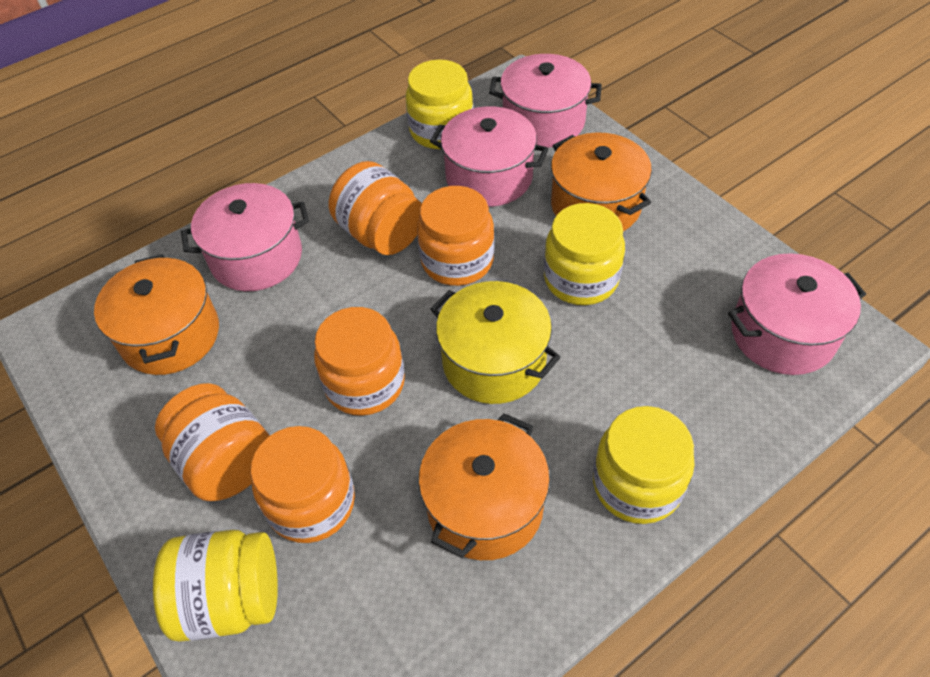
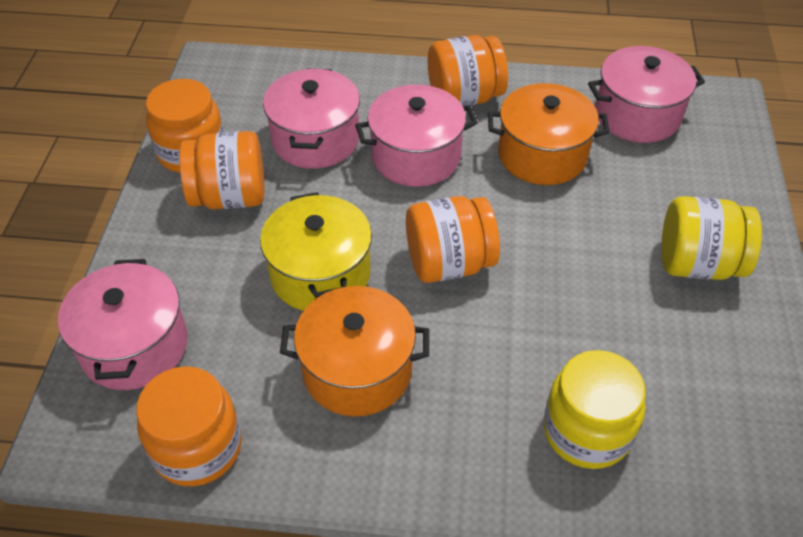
orange pot: [94,254,219,375] [419,413,550,560] [551,133,652,231] = 3 -> [280,286,429,417] [488,83,610,185] = 2
yellow jar: [153,530,278,642] [406,59,473,149] [544,203,625,305] [593,406,695,524] = 4 -> [544,350,646,469] [661,196,762,280] = 2

